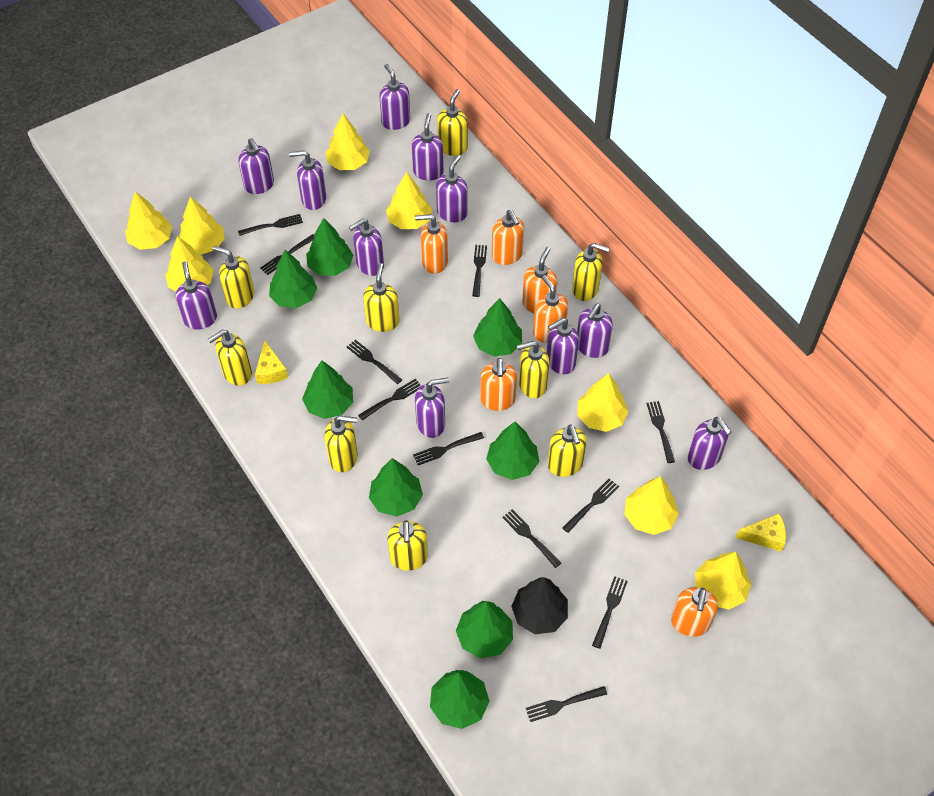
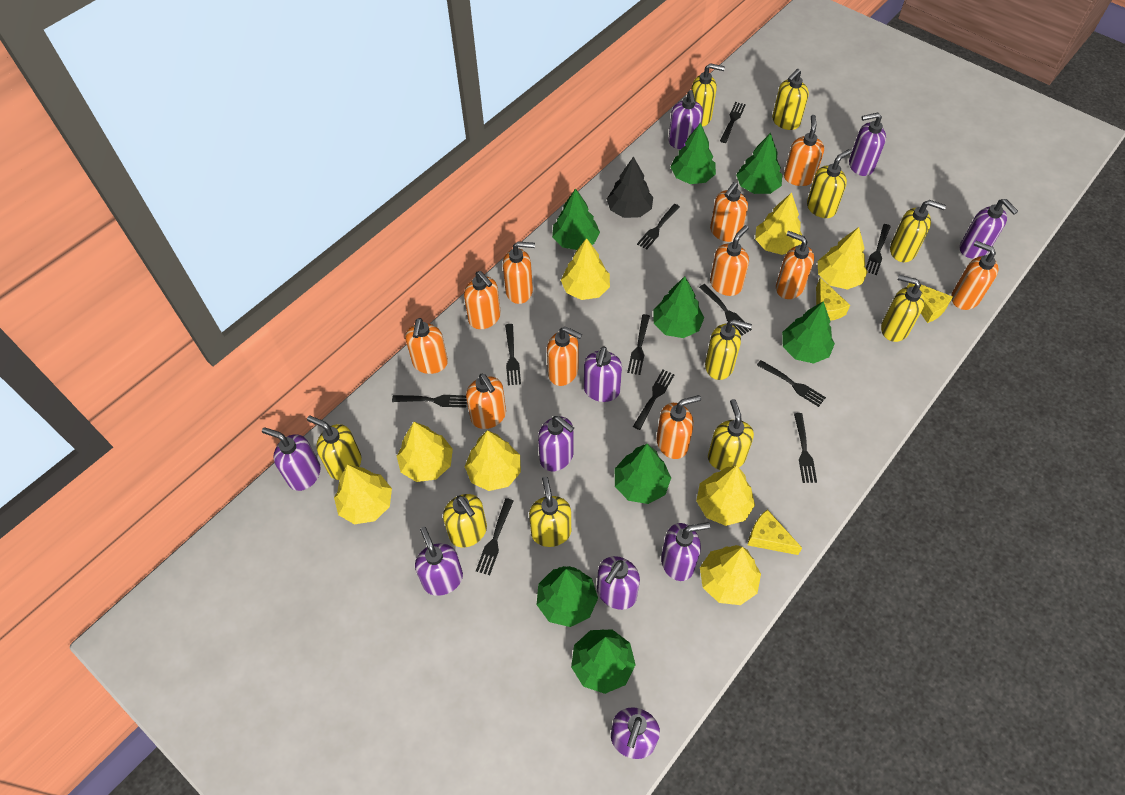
orange soap dispenser: [415,214,448,274] [480,358,517,411] [492,210,524,265] [522,247,557,314] [533,275,568,343] [671,587,718,637] = 6 -> [405,318,448,374] [464,271,501,329] [466,374,506,429] [503,242,535,304] [547,327,582,386] [657,395,701,459] [710,182,748,242] [710,225,749,296] [776,231,814,299] [784,115,824,186] [951,241,998,310] = 11
purple soap dispenser: [176,261,217,330] [238,138,274,194] [289,150,326,210] [349,218,384,276] [379,64,410,130] [412,113,444,180] [415,378,449,438] [436,155,467,222] [547,318,579,374] [577,303,613,358] [688,417,731,470] = 11 -> [262,427,321,491] [415,527,463,596] [538,416,574,471] [584,346,622,402] [597,556,640,610] [611,707,660,759] [661,522,711,581] [668,90,703,149] [849,113,886,176] [960,199,1018,259] = 10
yellow cheese: [255,340,288,384] [735,513,786,552] = 2 -> [748,509,802,555] [816,278,850,321] [907,283,953,323] = 3
yellow soap dispenser: [208,330,252,386] [212,246,254,309] [324,415,358,472] [363,263,399,332] [387,520,428,571] [437,89,468,156] [517,341,549,398] [548,424,587,477] [572,243,610,301] = 9 -> [307,416,362,480] [443,494,487,547] [529,476,571,547] [691,63,725,127] [705,319,752,380] [708,399,754,470] [772,69,809,130] [807,149,851,218] [881,275,925,342] [890,200,946,262] = 10

